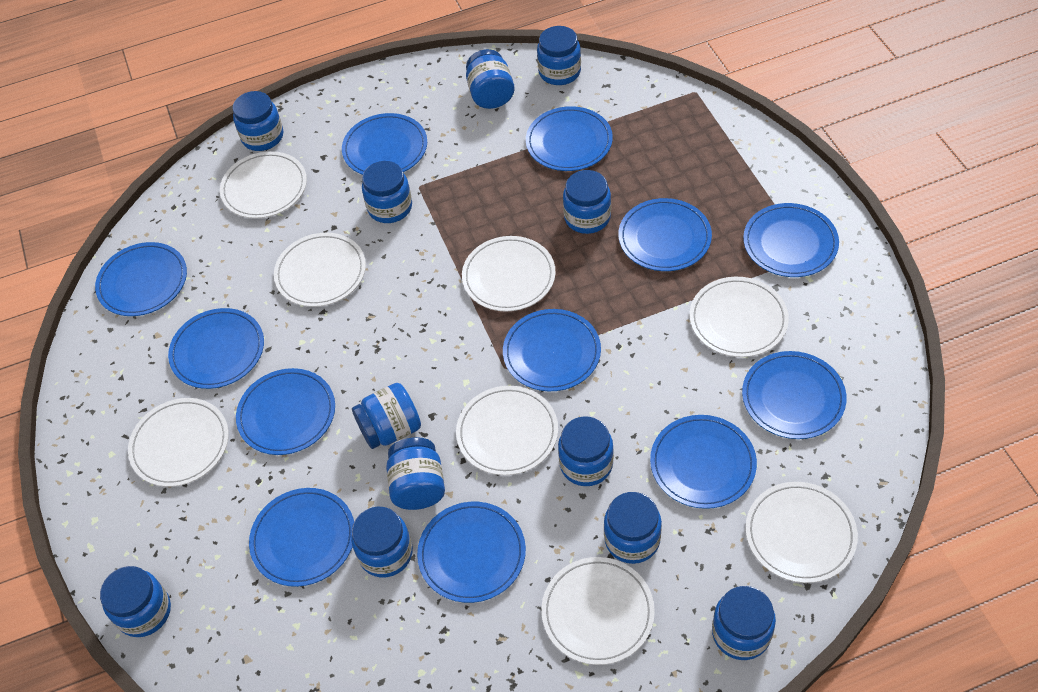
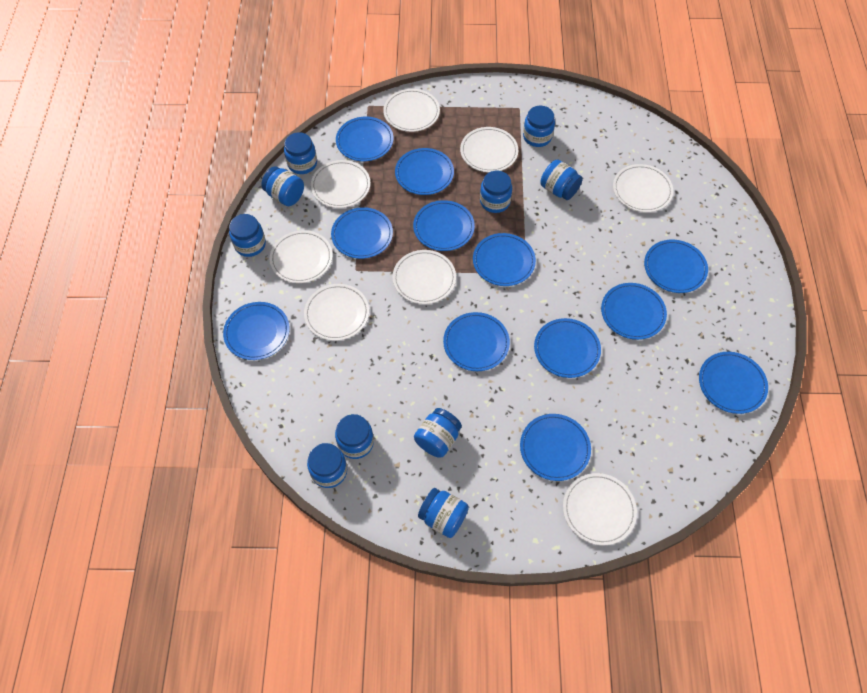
blue jar: [100,566,171,637] [233,91,283,151] [351,507,413,577] [352,383,421,449] [362,161,412,223] [386,437,445,510] [466,49,514,109] [537,26,581,85] [558,416,614,486] [563,170,611,234] [604,492,662,564] [712,586,776,660] = 12 -> [229,214,266,257] [261,166,304,206] [284,132,317,174] [307,443,347,488] [335,414,374,459] [414,408,462,458] [418,488,469,538] [480,171,512,213] [523,106,555,147] [540,159,583,200] = 10

